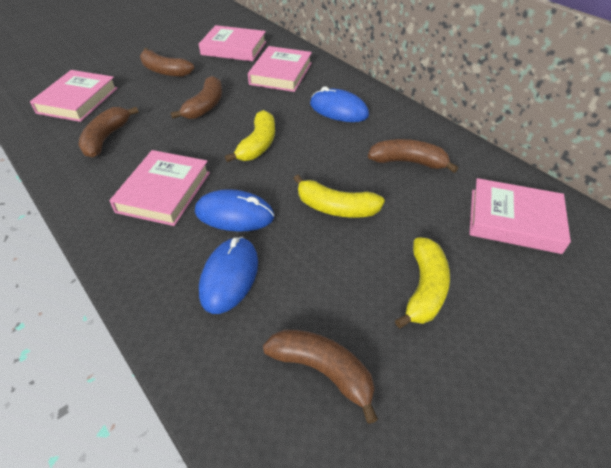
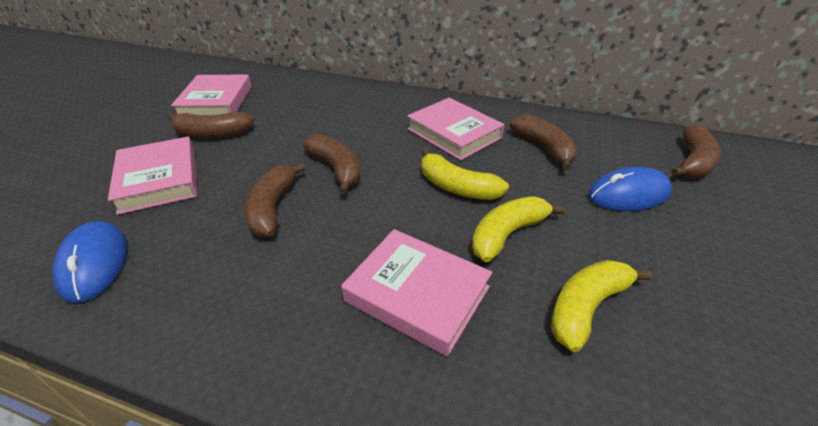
blue mouse: [195,189,274,232] [199,237,258,314] [310,87,369,122] = 3 -> [52,221,127,303] [588,167,672,211] = 2
pink book: [30,70,117,122] [109,150,210,226] [199,25,266,61] [248,46,312,92] [469,178,571,254] = 5 -> [108,137,198,215] [171,75,252,115] [341,229,492,356] [407,98,505,160] = 4

